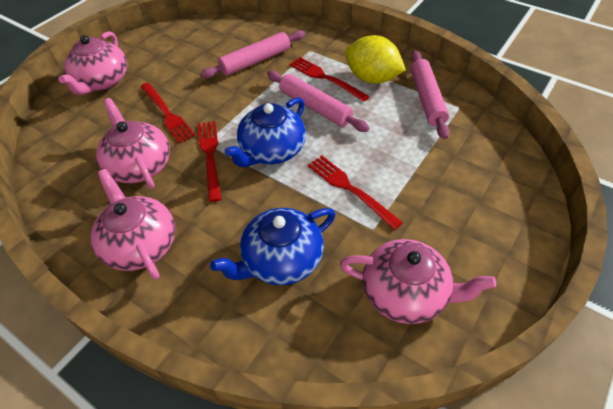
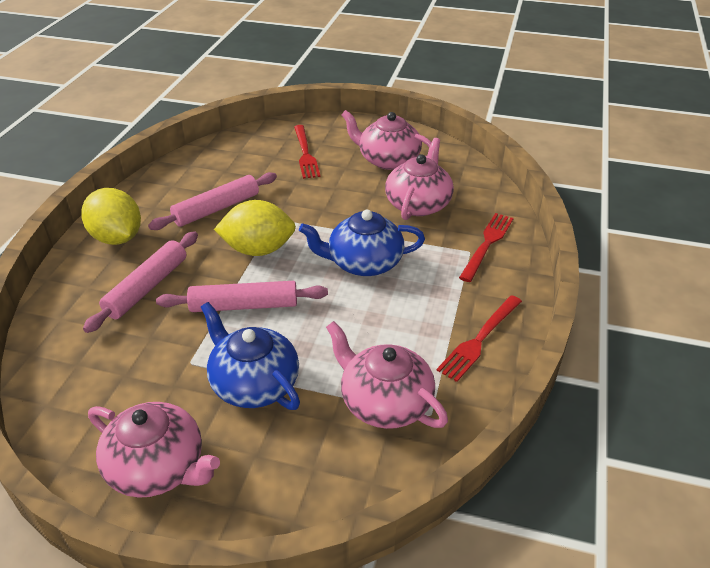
red fork: [140,83,195,143] [198,121,221,202] [290,57,370,102] [308,155,403,230] = 4 -> [294,125,320,179] [436,295,522,382] [459,213,514,282] = 3
yellow lemon: [345,35,406,84] = 1 -> [81,188,141,245] [214,200,296,256] = 2

